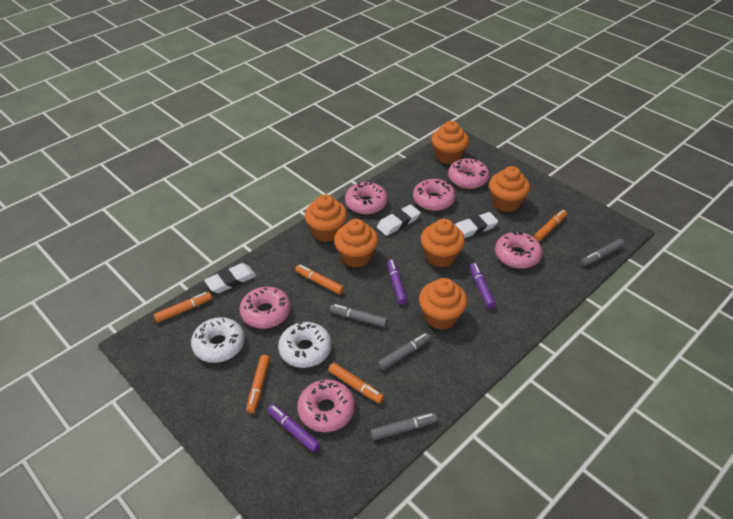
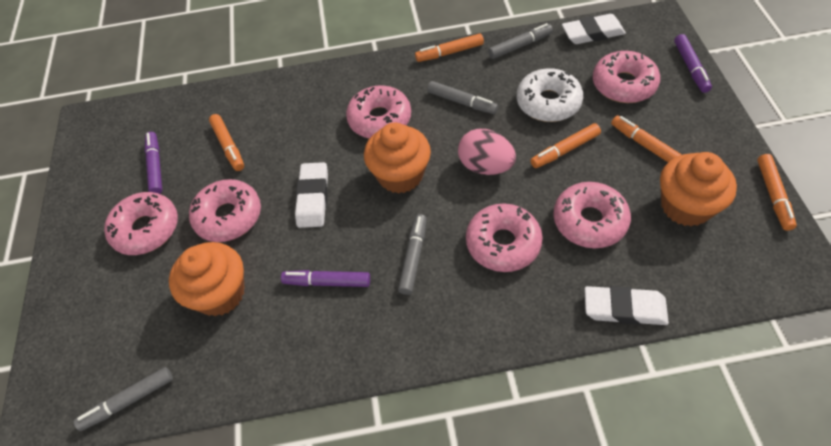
orange cupcake: [305,194,347,242] [334,219,378,268] [419,278,467,330] [421,219,465,268] [431,121,469,164] [489,166,530,212] = 6 -> [169,242,245,316] [364,123,431,194] [660,152,737,227] = 3
pink egg: none = 0 -> [458,129,516,175] = 1
white donut: [191,317,245,363] [278,322,332,368] = 2 -> [517,68,583,122] = 1

